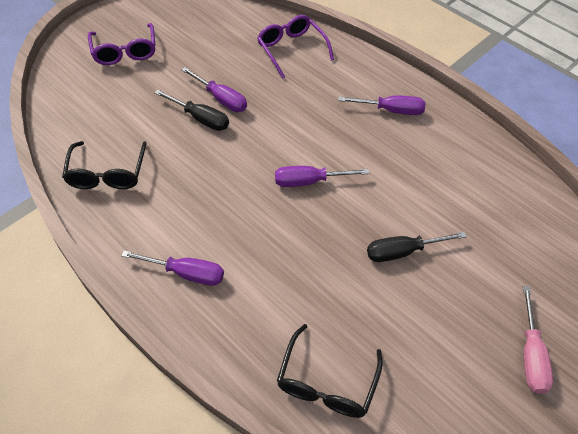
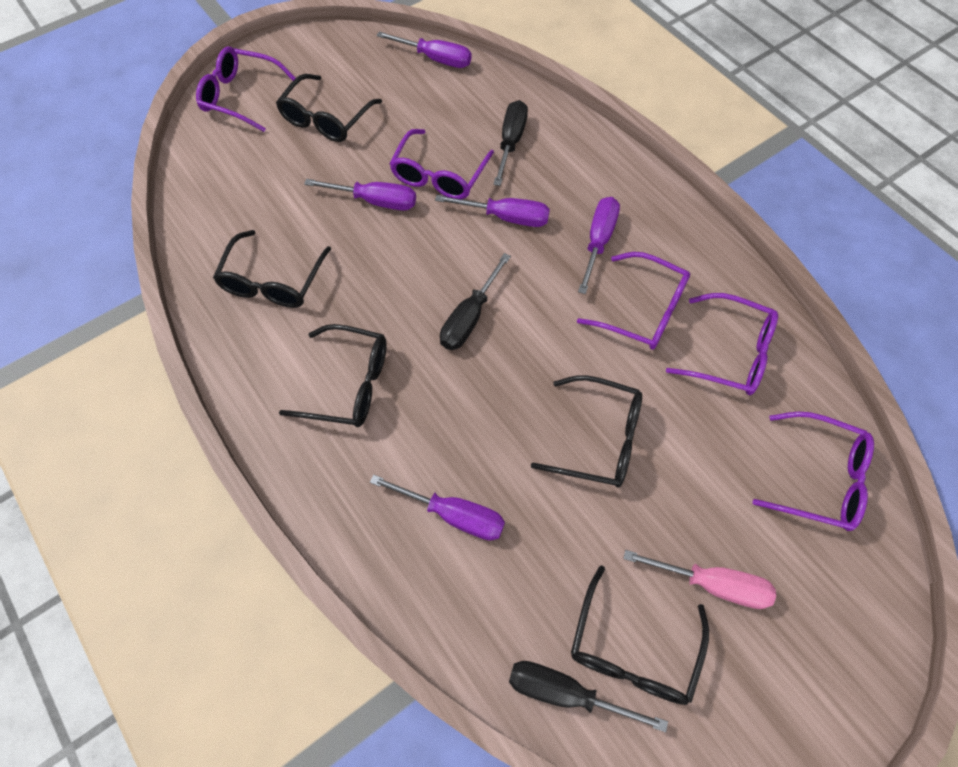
black glasses: [62,141,147,189] [277,324,383,418] = 2 -> [213,230,331,308] [276,74,382,142] [279,324,387,427] [531,375,642,488] [571,565,709,705] = 5
black screwdriver: [154,90,229,131] [367,232,467,262] = 2 -> [440,253,511,350] [493,100,528,186] [509,661,668,732] = 3
purple glasses: [88,23,155,65] [257,15,334,79] = 2 -> [196,47,296,132] [389,129,494,199] [577,252,690,350] [666,293,778,395] [752,412,874,531] = 5
purple screwdriver: [121,250,224,286] [181,67,247,112] [275,166,369,187] [338,96,426,115] = 4 -> [304,179,416,211] [370,474,505,541] [376,31,472,68] [435,195,550,227] [578,197,620,294] = 5

